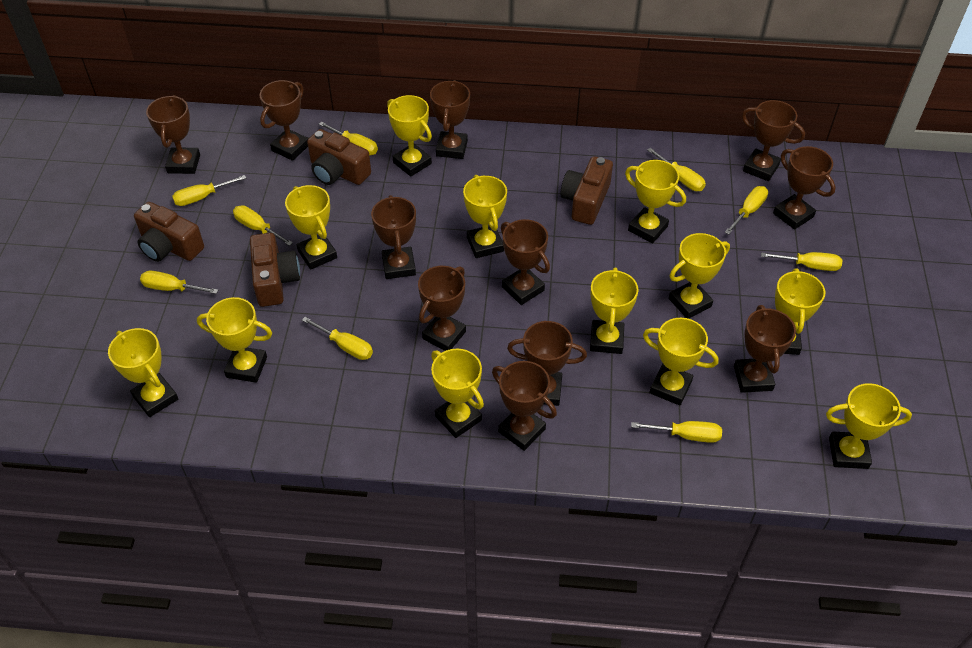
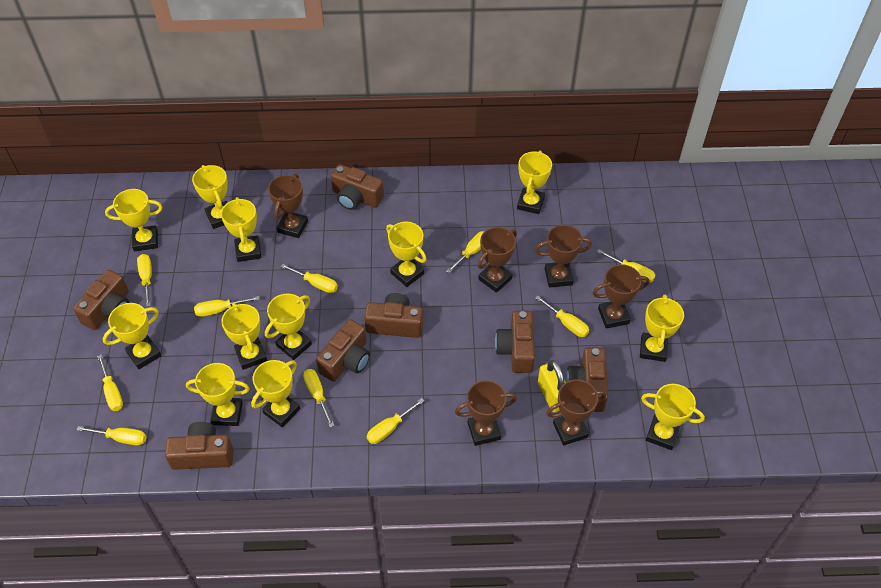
brown camera: [134,202,204,262] [250,233,300,307] [307,129,371,185] [560,156,613,225] = 4 -> [73,270,129,330] [165,422,234,470] [316,319,370,382] [331,164,384,210] [364,293,423,338] [495,311,535,373] [566,347,608,412] = 7
brown trophy: [146,95,200,174] [260,80,309,161] [371,195,416,279] [418,266,466,351] [430,80,470,159] [492,361,557,451] [501,219,550,305] [507,321,587,406] [734,305,796,393] [742,100,805,181] [773,146,835,230] = 11 -> [268,174,308,238] [455,380,517,446] [478,227,517,293] [535,225,592,288] [546,380,606,445] [593,264,649,329] = 6
yellow padlock: none = 0 -> [538,360,566,412] = 1
yellow screwdriver: [140,271,218,294] [172,175,247,206] [233,205,293,246] [302,317,373,360] [319,122,378,155] [631,421,722,443] [647,148,706,191] [725,186,768,234] [761,252,842,271] = 9 -> [77,426,147,446] [97,354,123,411] [137,254,152,307] [194,296,260,317] [281,264,338,293] [303,369,334,427] [367,398,424,444] [446,231,485,273] [535,295,589,337] [597,250,655,283] = 10

